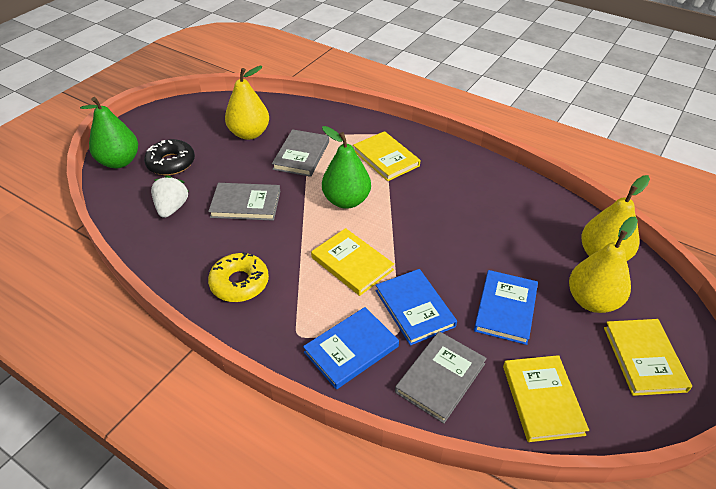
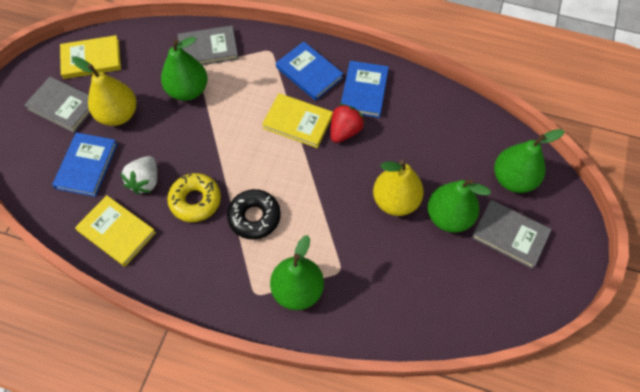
green pear: [80,97,138,168] [322,126,371,209] = 2 -> [161,37,208,101] [270,235,324,310] [428,179,491,233] [494,129,564,193] = 4
red strawberry: none = 0 -> [330,104,365,143] = 1
yellow book: [311,228,394,296] [353,131,420,181] [503,355,589,442] [604,319,692,396] = 4 -> [60,35,121,79] [75,195,156,267] [262,93,333,148] = 3
yellow pear: [225,66,269,140] [569,217,638,313] [581,175,650,261] = 3 -> [72,57,137,126] [373,160,424,216] = 2

